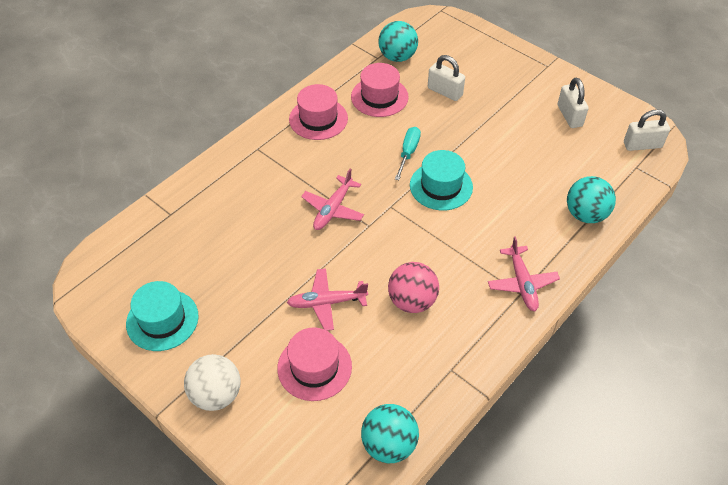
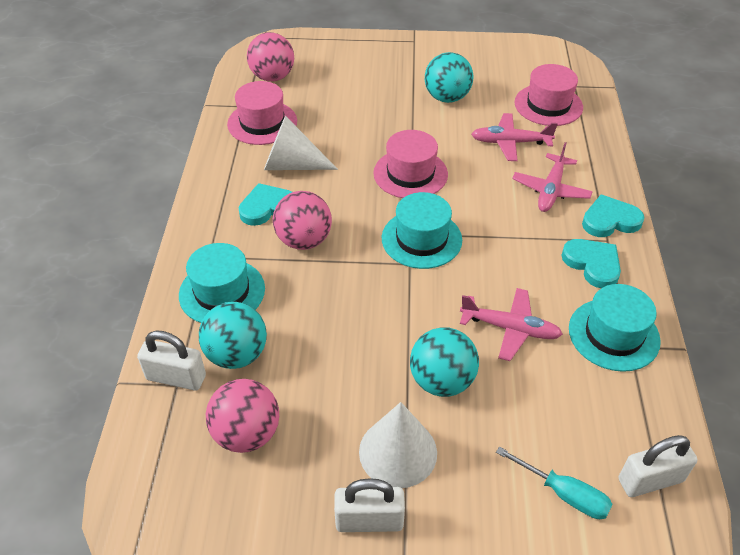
pink ball: [388,262,439,313] = 1 -> [206,379,279,453] [247,32,294,82] [273,191,332,250] = 3
turquoise hat: [126,281,199,351] [410,150,473,210] = 2 -> [179,243,265,323] [382,192,462,269] [569,284,661,372] = 3
turquoise heart: none = 0 -> [239,183,292,226] [561,239,621,288] [582,195,644,237] = 3
white ball: [184,354,241,411] = 1 -> none = 0
white cone: none = 0 -> [264,116,338,170] [359,402,437,488] = 2

